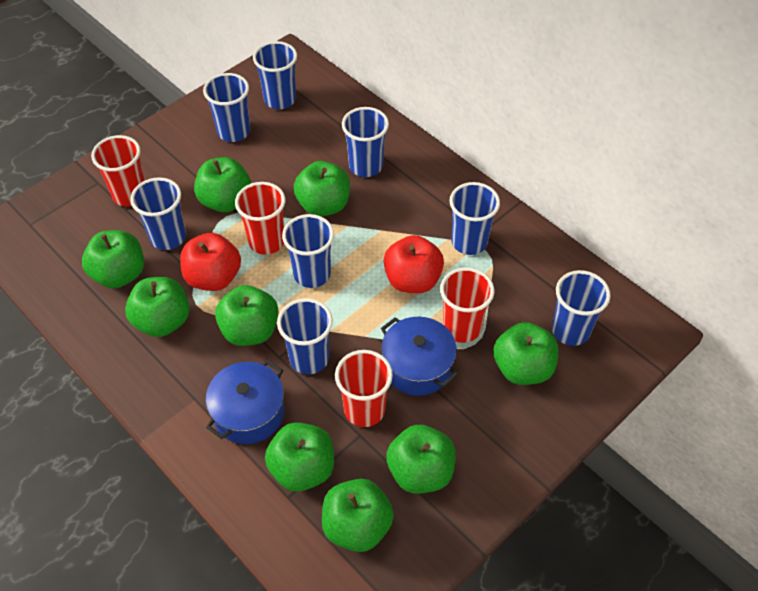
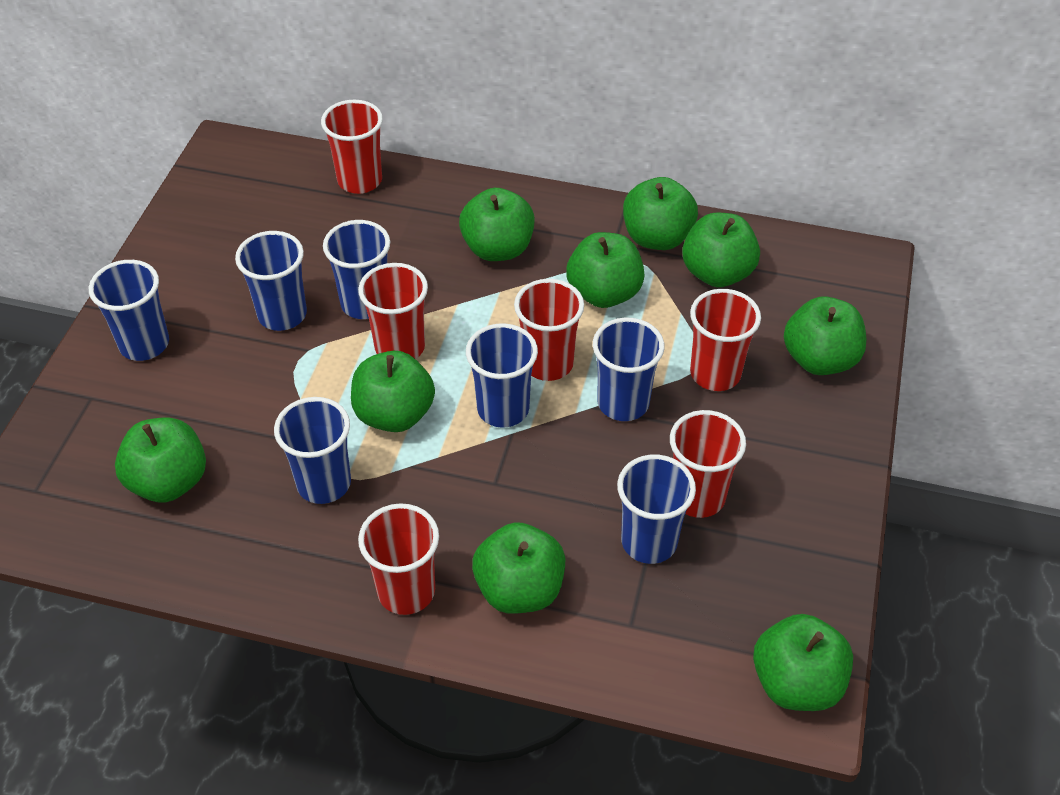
blue cup: [130,177,186,250] [203,73,250,142] [253,41,297,109] [277,298,333,374] [282,214,334,288] [342,107,389,177] [449,182,500,255] [552,270,611,346] = 8 -> [89,260,169,361] [235,231,307,331] [274,397,351,504] [323,220,390,319] [466,323,538,428] [593,317,664,421] [617,455,696,564] = 7
blue pot: [206,360,285,444] [381,317,458,396] = 2 -> none = 0
red apple: [180,233,241,291] [383,235,444,293] = 2 -> none = 0
red cup: [91,135,145,207] [235,182,285,255] [335,350,393,427] [440,267,494,343] = 4 -> [321,100,383,194] [358,263,428,359] [358,503,439,615] [514,279,584,381] [670,410,746,518] [690,289,761,391] = 6

